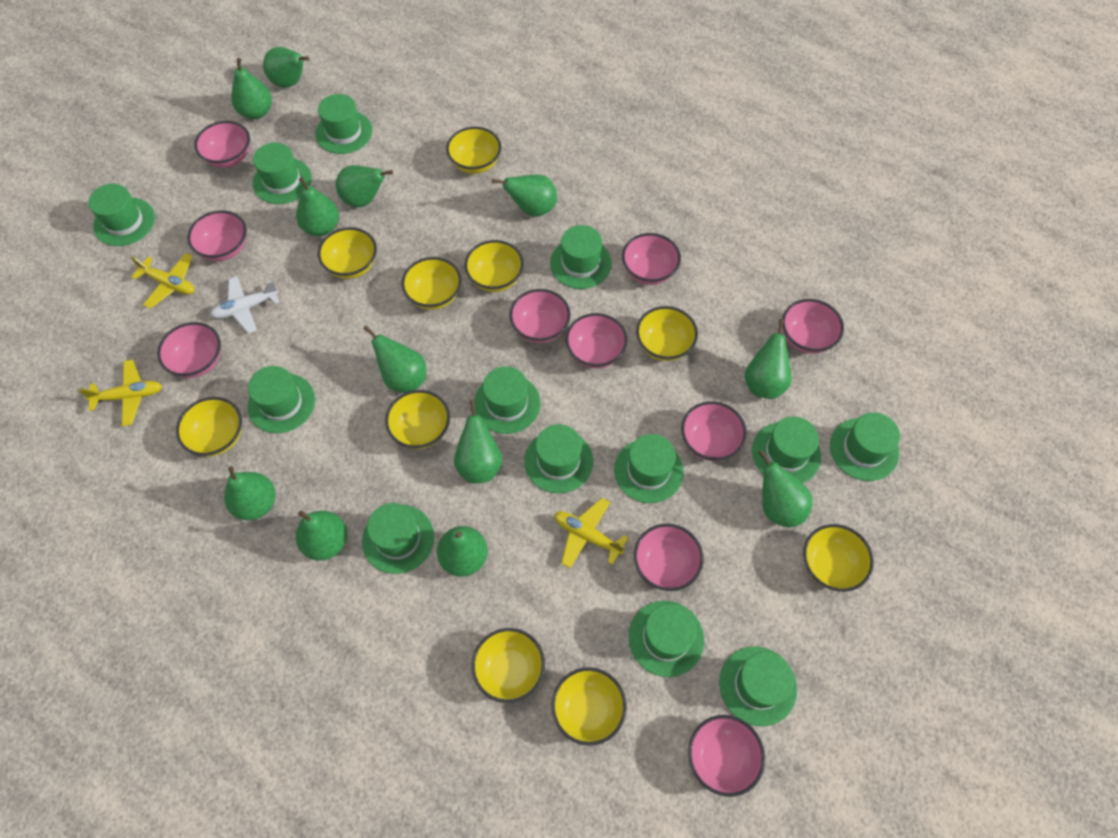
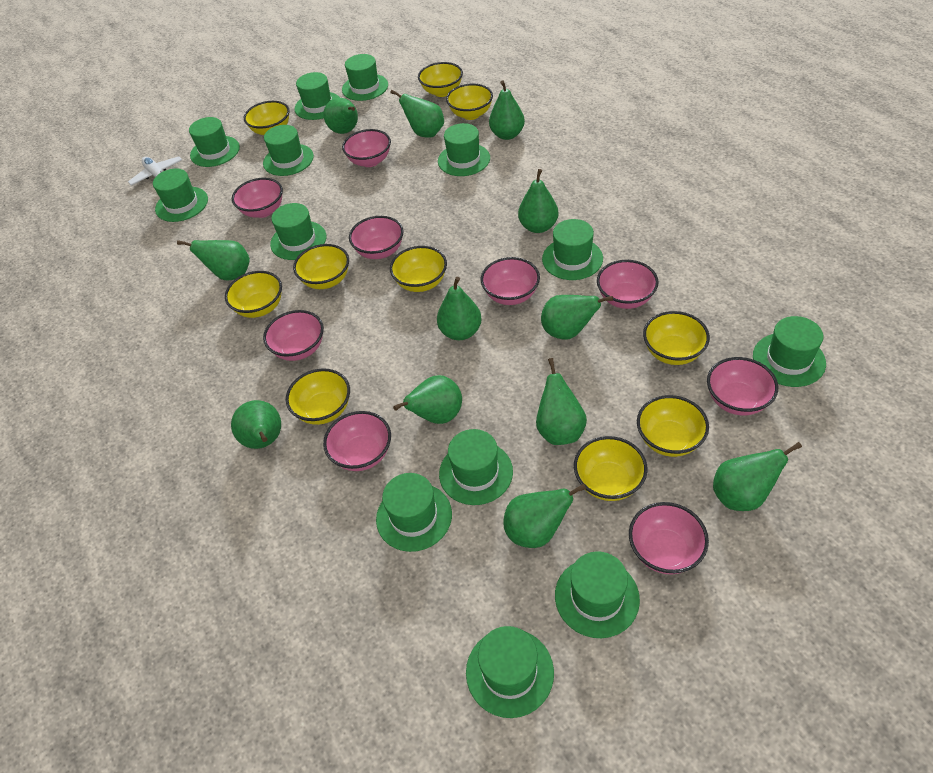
pink bowl: [157,322,221,378] [187,210,247,261] [194,121,250,168] [509,289,571,343] [566,313,628,369] [622,233,681,285] [634,524,704,591] [681,401,747,461] [688,715,765,797] [782,299,844,354] = 10 -> [232,178,283,218] [263,310,324,361] [323,411,391,471] [342,129,391,167] [349,216,404,259] [481,257,540,305] [597,260,659,309] [629,502,709,574] [707,357,778,415] = 9
yellow plane: [78,360,162,426] [131,253,195,309] [554,498,628,568] = 3 -> none = 0

